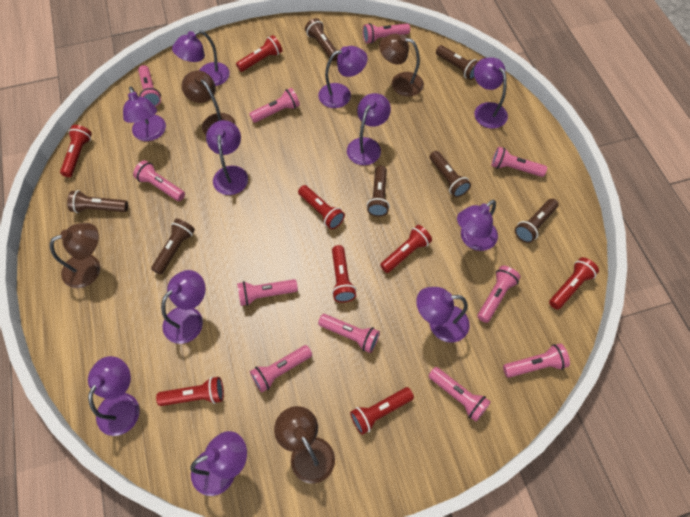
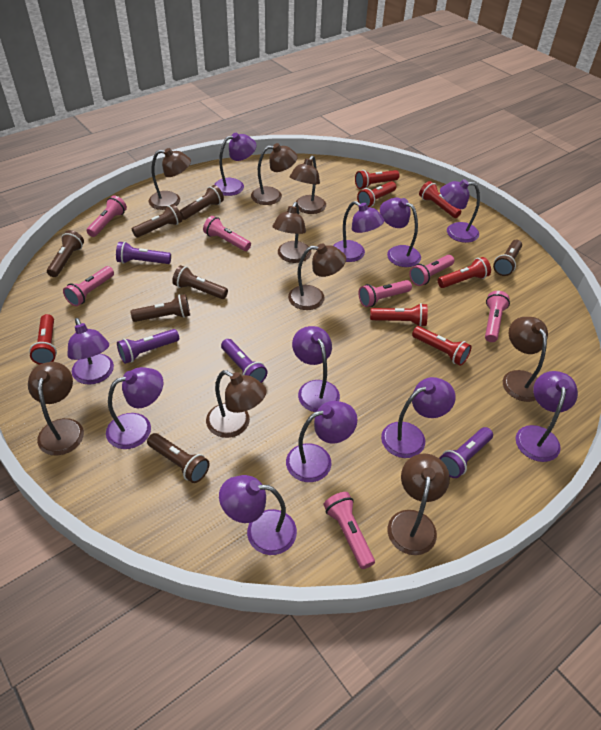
brown lamp: [50,223,100,288] [182,70,236,135] [274,406,335,484] [379,34,424,97] = 4 -> [28,362,84,455] [149,148,191,210] [206,370,267,438] [251,143,298,205] [273,202,312,263] [288,243,346,310] [290,156,326,214] [388,454,450,555] [503,317,548,402] = 9
pink flashlight: [133,160,185,201] [138,65,161,107] [237,279,298,306] [249,88,300,123] [250,345,312,393] [318,314,380,353] [363,23,410,44] [428,367,491,422] [477,266,521,323] [491,146,547,177] [503,343,570,378] = 11 -> [63,266,114,306] [86,195,127,237] [203,216,251,251] [324,492,375,569] [359,280,412,307] [409,255,455,286] [485,291,510,342] = 7
purple flashlight: none = 0 -> [116,242,171,264] [117,329,179,364] [221,339,267,383] [439,427,493,478] = 4
red flashlight: [60,125,92,177] [156,377,224,406] [236,35,282,72] [298,185,345,229] [332,245,356,303] [350,387,414,435] [380,225,432,273] [549,257,599,310] = 8 -> [29,314,57,365] [355,170,400,189] [357,181,396,207] [370,303,428,327] [412,326,471,366] [419,181,461,218] [438,257,491,288] = 7

